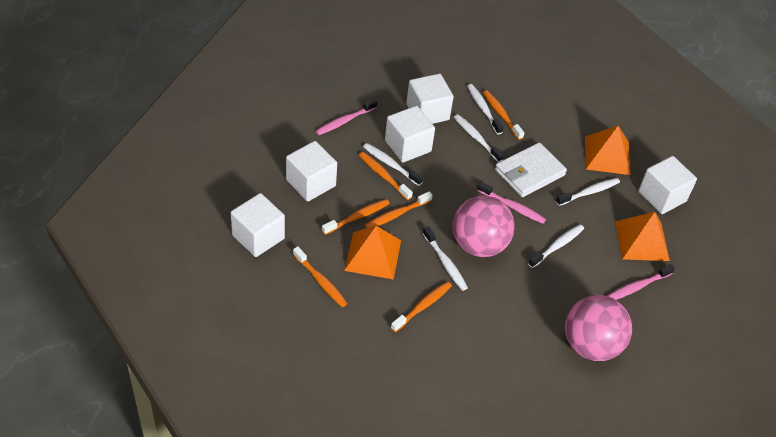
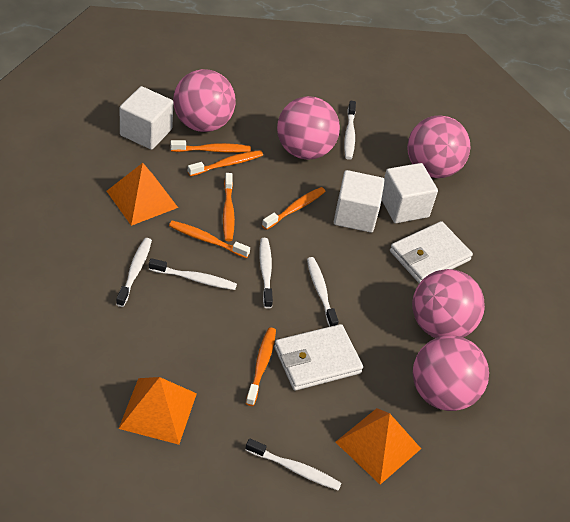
pink ball: [453,195,515,257] [565,295,632,361] = 2 -> [173,69,236,132] [277,96,340,160] [407,115,470,178] [412,269,485,338] [413,335,489,411] = 5
pink toothbrush: [316,99,377,135] [477,182,546,224] [607,264,675,300] = 3 -> none = 0
white cube: [231,193,285,257] [286,141,337,202] [385,106,435,163] [406,74,454,124] [638,156,697,214] = 5 -> [120,86,173,150] [334,170,385,233] [381,163,438,223] = 3
white wallet: [495,142,567,197] = 1 -> [274,324,363,391] [390,221,473,283] = 2

